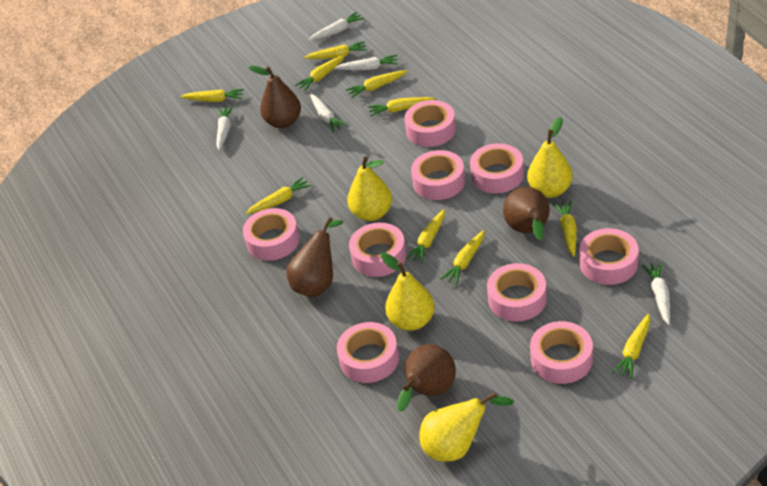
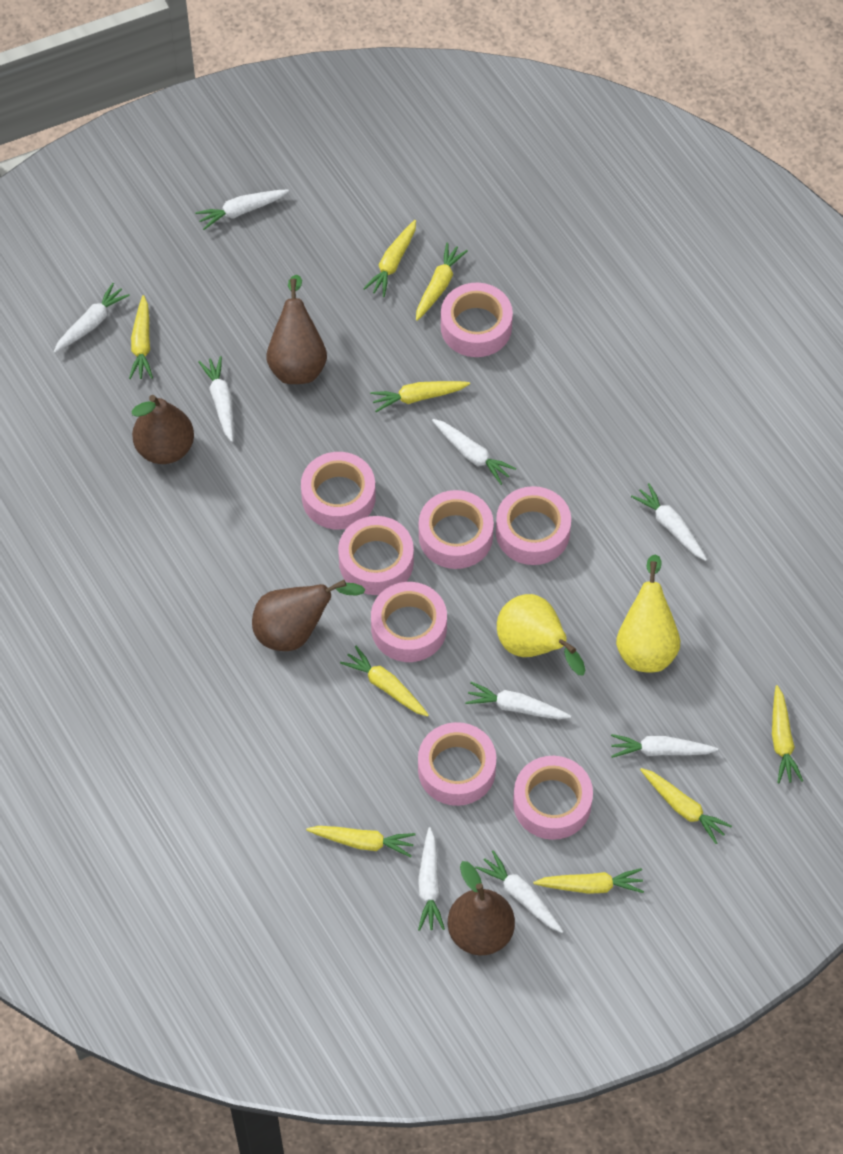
pink tape: [243,208,300,261] [337,322,399,383] [349,223,406,277] [404,100,456,147] [411,150,465,200] [470,143,524,193] [487,263,547,321] [530,321,593,384] [580,228,638,285] = 9 -> [301,452,376,530] [338,516,414,595] [371,582,447,662] [418,722,496,806] [419,490,494,569] [441,283,513,357] [496,486,571,565] [513,756,593,840] = 8
white carrot: [216,106,234,151] [308,12,364,41] [310,94,347,132] [334,55,398,70] [642,262,670,325] = 5 -> [53,283,130,353] [195,189,289,230] [198,356,234,442] [418,827,445,931] [432,419,516,485] [465,682,571,719] [475,850,563,933] [611,734,718,758] [631,483,707,561] = 9
yellow carrot: [180,89,244,102] [246,177,311,214] [295,55,345,91] [304,41,367,59] [345,70,407,98] [368,97,435,117] [406,209,445,263] [440,230,485,285] [554,201,577,257] [612,314,650,379] = 10 -> [129,295,153,379] [306,826,415,857] [340,646,429,716] [363,220,416,297] [370,381,470,412] [416,242,468,321] [533,868,644,894] [640,768,732,844] [772,685,803,783] = 9
yellow pear: [347,157,392,221] [381,253,435,331] [419,392,514,462] [527,117,573,198] = 4 -> [497,594,586,676] [616,554,680,672] = 2

